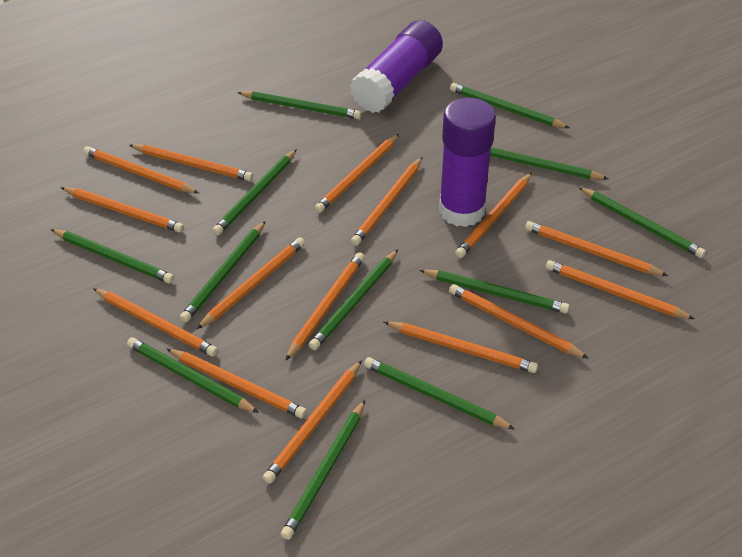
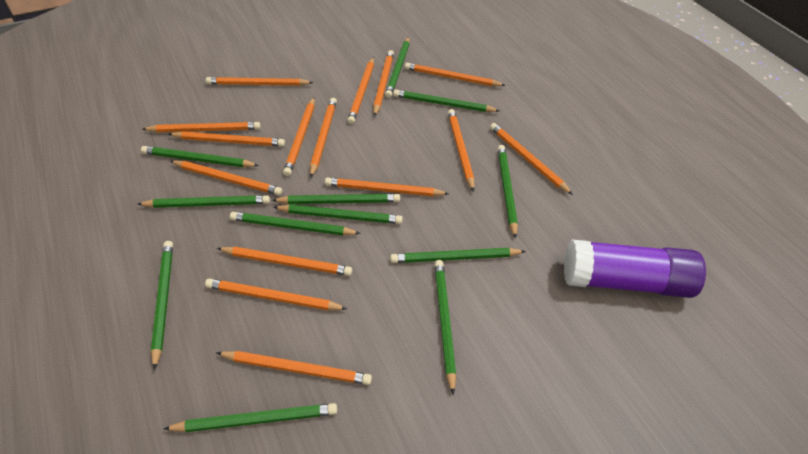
purple glue stick: [350,20,443,113] [439,98,496,227] = 2 -> [564,239,706,298] = 1

